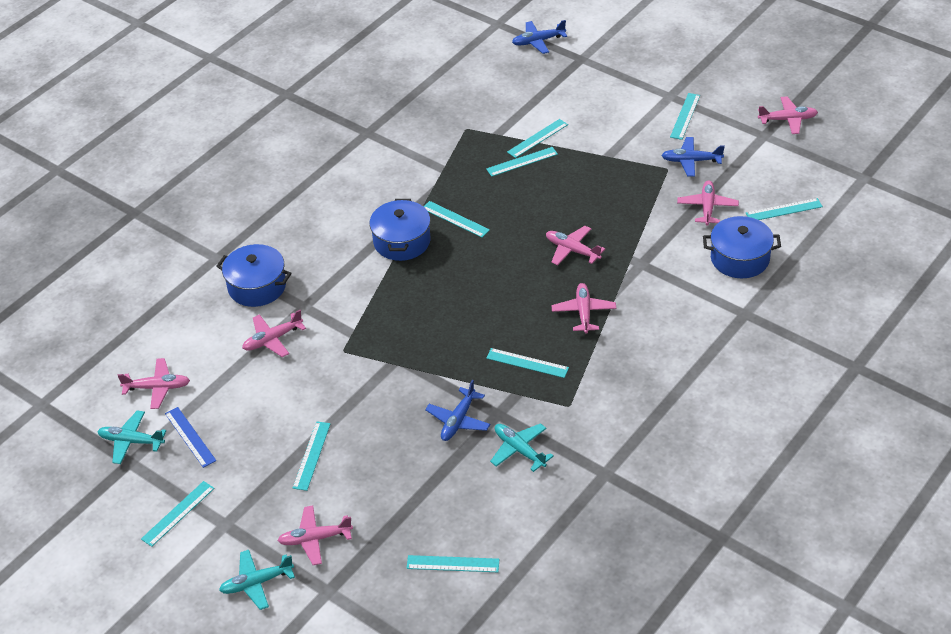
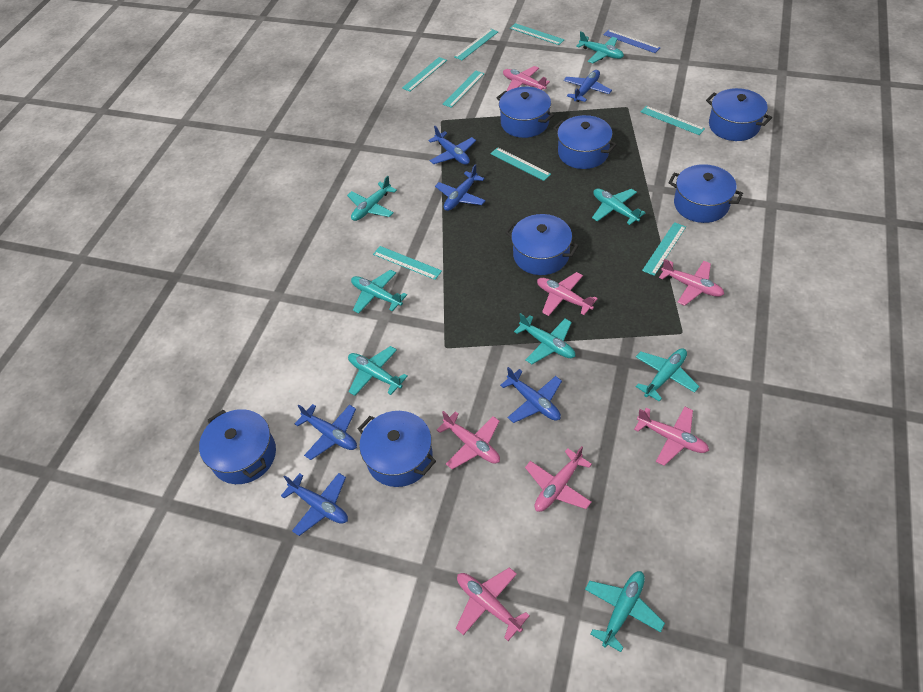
blue plane: [425,380,490,441] [512,20,567,54] [661,137,725,177] = 3 -> [281,473,348,536] [295,404,357,460] [428,126,476,165] [435,164,486,211] [500,367,562,423] [563,70,612,102] = 6
blue pot: [216,244,292,307] [369,199,431,261] [703,216,781,278] = 3 -> [199,409,276,484] [358,411,436,487] [496,87,554,138] [505,214,579,275] [553,115,617,169] [668,164,743,223] [706,88,772,141] = 7
turquoise plane: [97,410,166,464] [219,550,295,610] [490,423,554,472] = 3 -> [347,176,397,221] [348,346,408,396] [351,270,407,313] [514,313,575,364] [576,31,624,63] [585,571,665,652] [592,189,646,225] [636,348,699,401] = 8
turquoise ruler: [141,481,215,547] [293,421,331,491] [406,555,499,572] [423,201,490,237] [486,147,558,177] [486,348,569,378] [507,119,568,158] [670,93,700,140] [746,198,823,220] = 9 -> [373,246,442,280] [402,57,447,92] [443,71,485,108] [454,29,498,60] [490,147,551,181] [510,23,564,45] [641,106,705,135] [642,222,686,276] = 8

